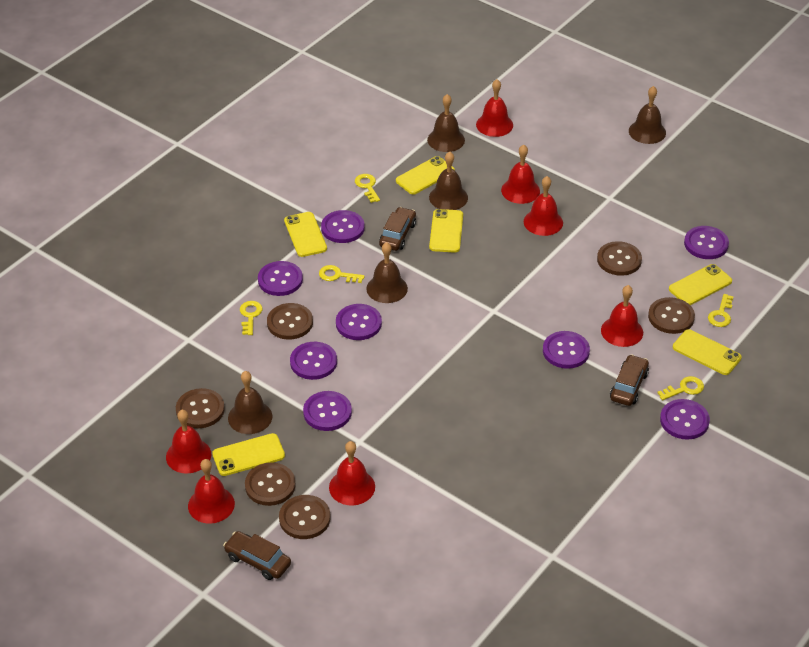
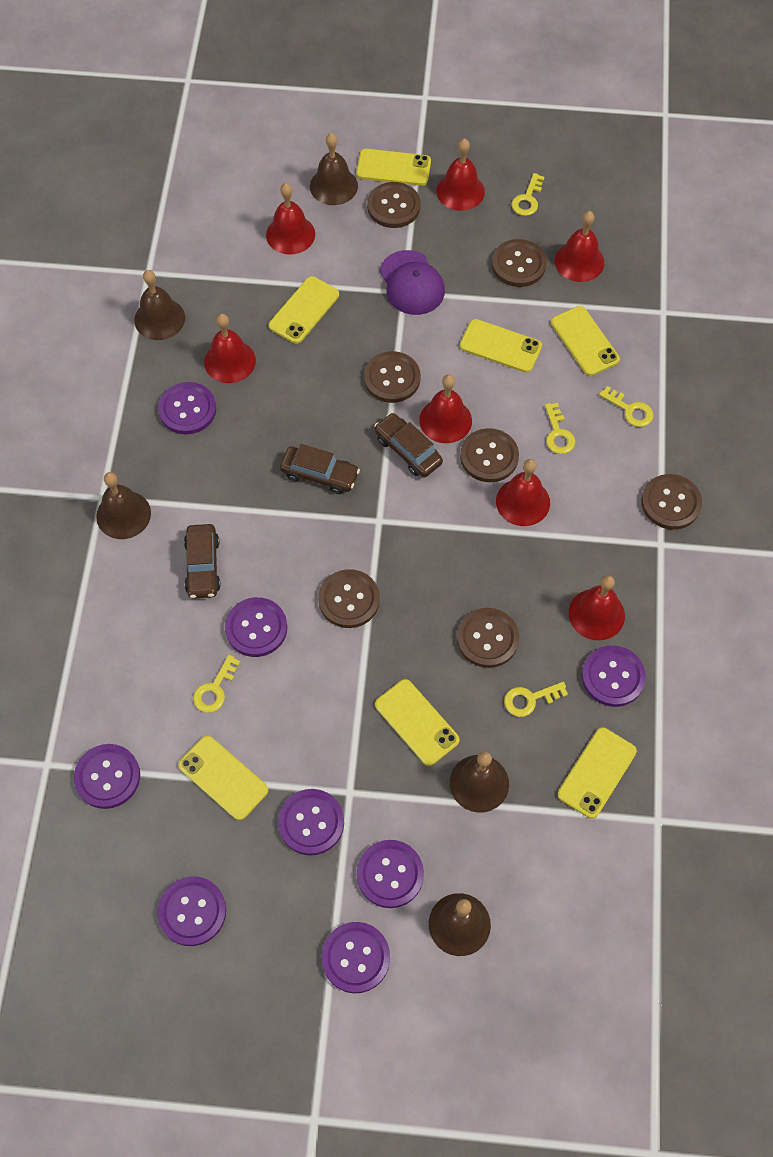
brown button: [176,388,225,428] [245,462,296,506] [267,303,313,340] [279,495,331,539] [597,241,642,276] [648,297,695,334] = 6 -> [318,569,380,628] [364,351,421,403] [367,182,420,228] [457,608,519,668] [460,428,519,482] [492,239,547,287] [641,474,702,530] = 7
purple cap: none = 0 -> [380,250,445,315] = 1
yellow phone: [212,433,285,476] [284,212,327,257] [396,156,455,195] [429,209,463,253] [669,264,732,305] [673,329,742,375] = 6 -> [178,736,268,820] [269,276,339,344] [356,149,431,186] [375,679,460,766] [460,319,542,373] [551,306,620,376] [558,728,637,819] = 7

